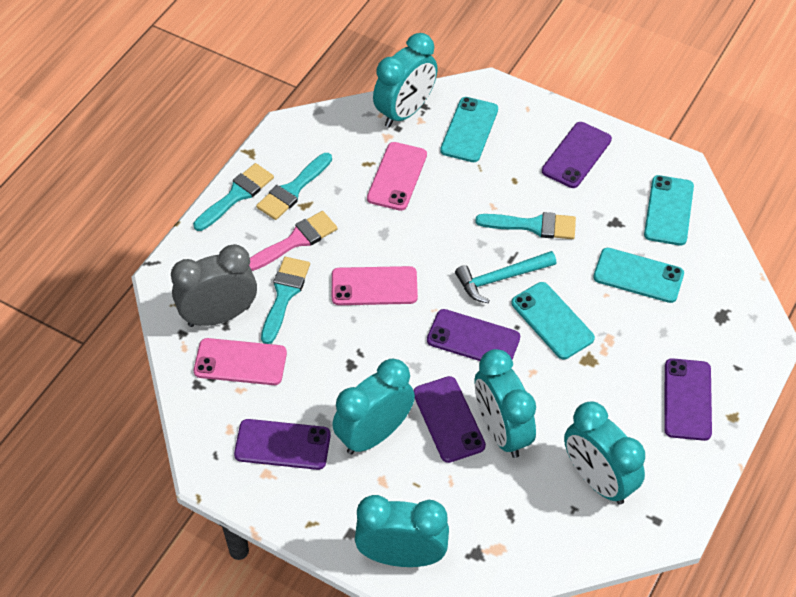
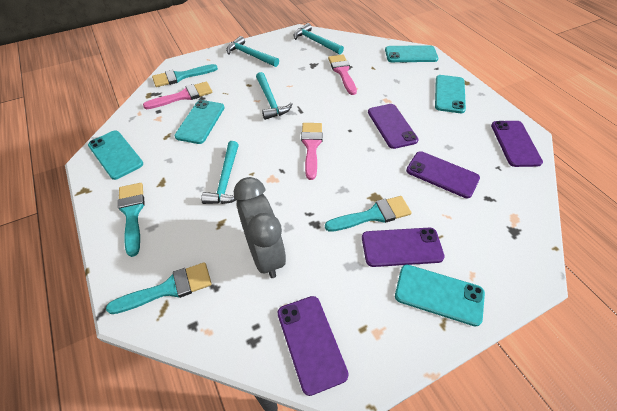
pink brush: [249,211,338,271] = 1 -> [143,82,213,109] [301,123,323,180] [328,55,357,95] = 3
pink phone: [194,338,287,385] [332,266,418,305] [367,142,427,211] = 3 -> none = 0
turquoise clock: [332,359,415,455] [355,495,449,567] [373,33,438,127] [475,349,536,458] [564,401,645,505] = 5 -> none = 0
turquoise hammer: [455,251,556,303] = 1 -> [201,141,239,204] [226,36,279,67] [256,72,293,120] [294,23,344,54] = 4
turquoise phone: [440,97,498,162] [511,282,595,359] [593,248,684,303] [644,175,694,246] = 4 -> [88,131,143,180] [174,100,224,144] [385,45,438,62] [395,264,485,326] [435,75,466,113] = 5

